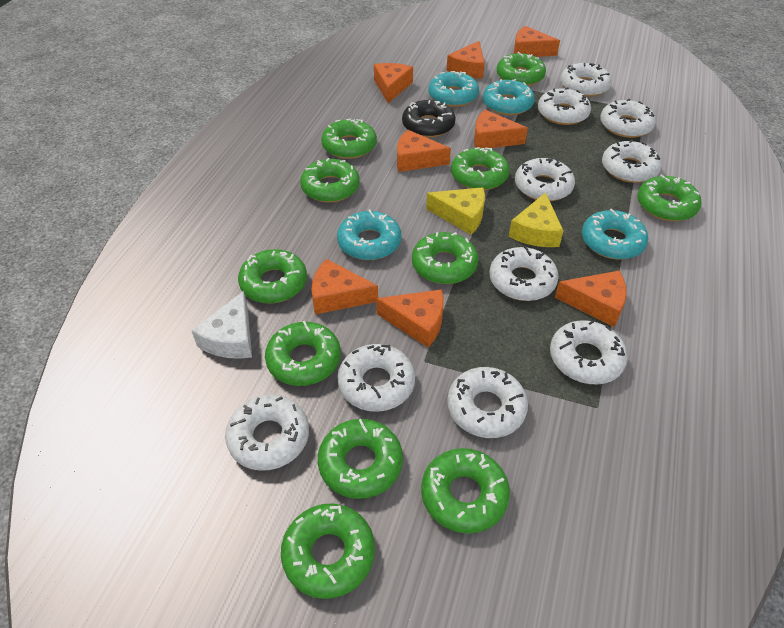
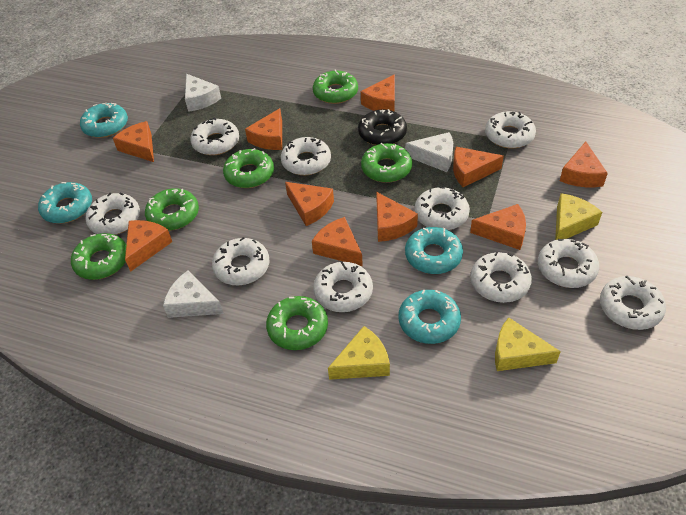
green donut: [238,249,307,304] [265,321,341,386] [281,503,375,599] [300,158,360,203] [318,419,403,499] [321,119,377,159] [412,232,478,284] [421,448,510,534] [451,147,510,190] [497,52,546,86] [637,174,702,221] = 11 -> [71,233,126,280] [145,188,199,231] [223,148,274,188] [266,296,328,350] [313,69,358,104] [361,143,412,183] = 6
orange cheese: [312,259,378,315] [374,63,413,103] [376,289,444,347] [397,130,451,172] [446,41,485,79] [474,110,528,148] [514,26,560,57] [555,271,627,327] = 8 -> [113,121,154,162] [125,220,172,272] [245,108,282,150] [285,182,334,226] [312,217,363,267] [361,74,395,112] [376,192,418,242] [453,147,504,187] [470,204,526,250] [560,142,608,187] = 10
white cheese: [192,291,252,359] = 1 -> [163,270,224,318] [185,74,221,112] [405,132,453,172] = 3
yellow cheese: [426,187,485,235] [509,192,563,247] = 2 -> [328,326,390,380] [495,318,561,371] [555,193,602,240] = 3

